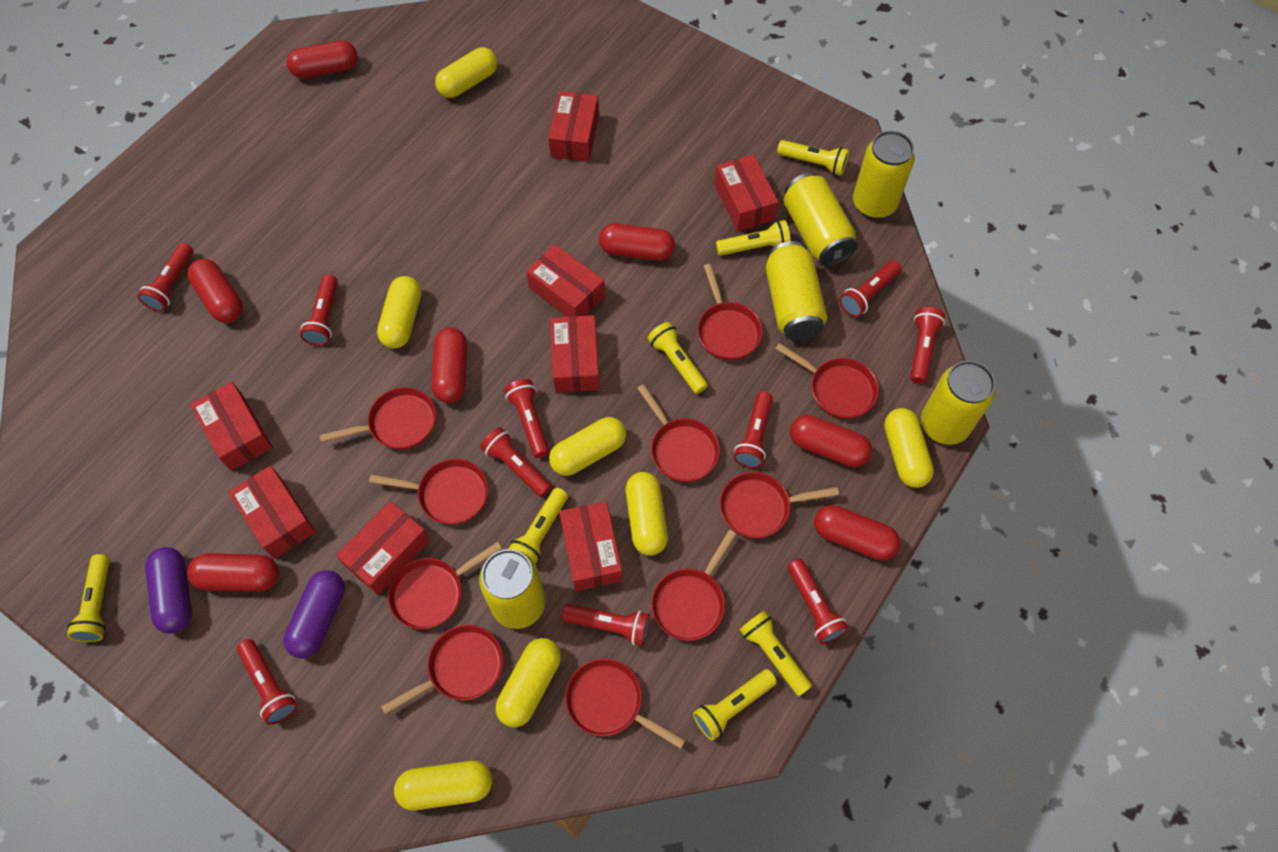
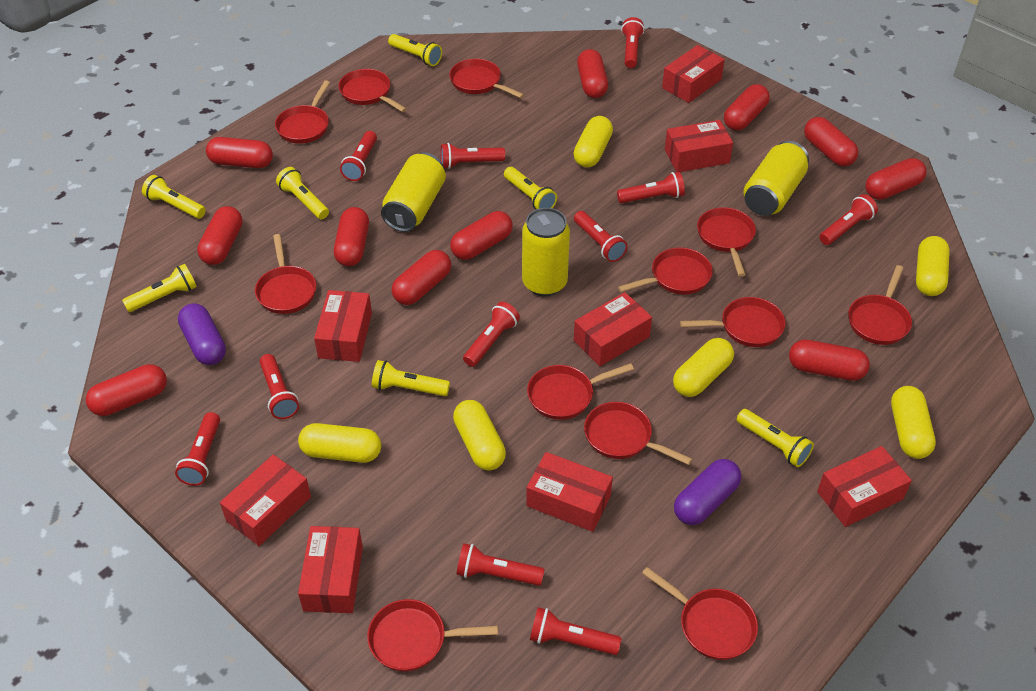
red capsule: [187,553,279,592] [188,259,243,323] [287,40,358,78] [431,327,467,403] [599,223,675,261] [790,415,872,467] [814,505,900,560] = 7 -> [86,364,167,416] [197,206,243,265] [206,137,273,168] [334,207,369,266] [392,250,451,305] [450,211,513,260] [577,49,608,98] [724,84,770,131] [789,340,870,381] [804,117,858,167] [865,158,926,200] = 11
red flashlight: [138,243,193,311] [237,639,297,725] [300,274,338,346] [480,427,552,497] [504,379,549,458] [562,604,650,646] [734,391,773,468] [787,559,849,644] [840,260,901,317] [910,307,945,384] = 10 -> [175,412,220,486] [260,354,299,419] [340,131,377,181] [441,143,505,169] [457,543,545,586] [463,302,520,367] [530,607,621,655] [574,211,628,262] [617,172,685,203] [621,17,644,68] [819,194,878,245] = 11
red pan: [320,387,436,449] [369,459,488,525] [381,625,503,715] [388,542,502,629] [565,658,686,749] [637,384,720,482] [651,530,737,641] [697,264,763,360] [720,472,839,538] [775,343,879,419] = 10 -> [255,234,316,314] [275,81,330,144] [338,69,407,112] [367,599,498,672] [449,59,524,98] [527,363,634,420] [584,402,692,465] [618,247,713,294] [642,567,758,660] [680,297,785,347] [697,207,756,277] [848,265,912,345] = 12
yellow can: [479,549,546,629] [765,241,827,341] [783,173,858,266] [853,131,915,219] [921,361,995,445] = 5 -> [381,153,446,232] [522,208,570,297] [743,141,809,216] = 3
yellow capsule: [377,276,421,349] [394,761,492,811] [435,47,498,98] [496,638,561,727] [549,417,626,476] [626,472,668,556] [884,408,934,488] = 7 -> [298,423,381,463] [453,400,506,470] [573,116,613,168] [673,338,734,397] [891,386,936,459] [916,236,950,296] = 6

